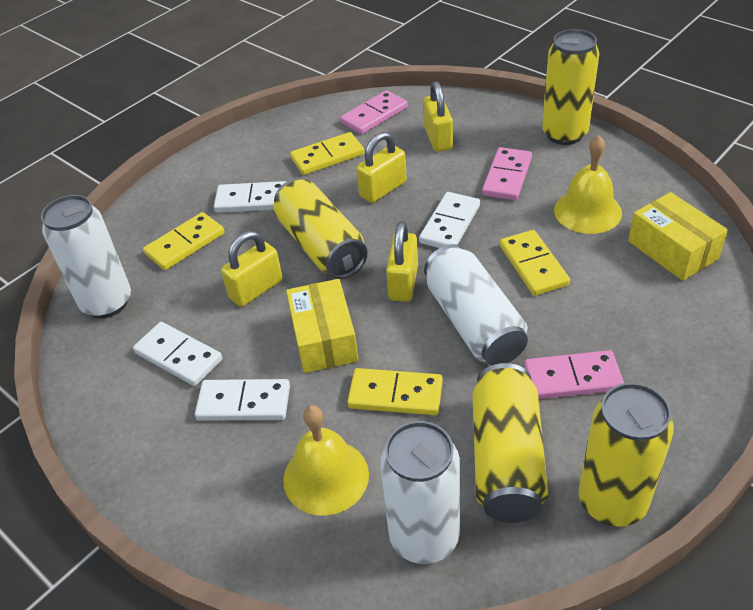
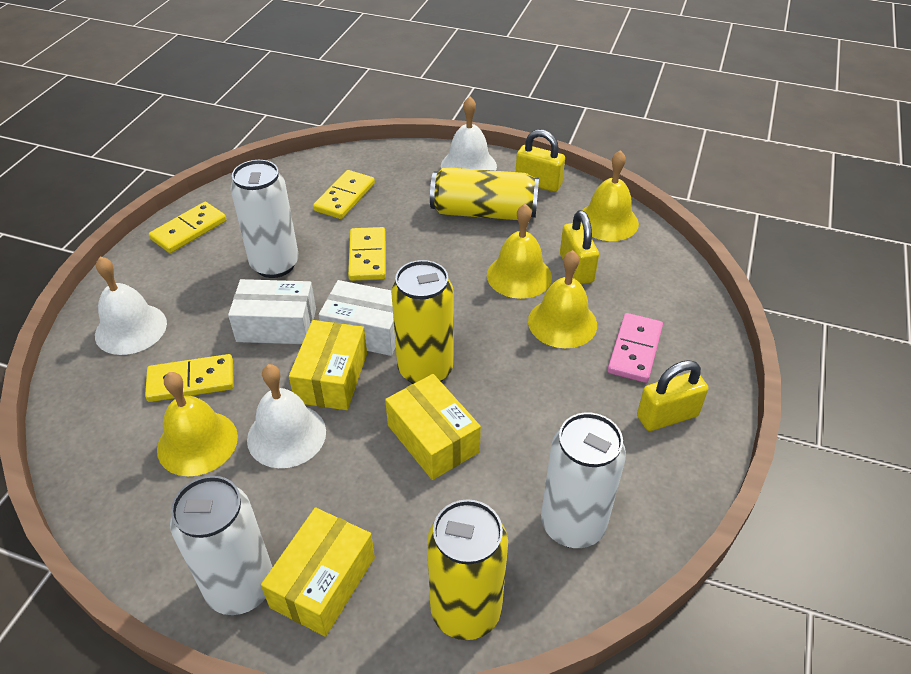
pink domino: [340,90,408,134] [482,147,532,200] [524,350,624,399] = 3 -> [607,313,663,383] = 1
white bell: none = 0 -> [95,256,167,355] [247,364,326,468] [441,96,497,171] = 3
white box: none = 0 -> [228,279,316,344] [319,280,396,356] = 2
white domino: [133,322,222,386] [195,379,290,421] [214,181,286,213] [419,192,480,248] = 4 -> none = 0
yellow bell: [283,405,369,516] [554,135,622,234] = 2 -> [157,372,238,476] [487,204,552,299] [528,250,597,348] [582,150,639,241] = 4
yellow box: [286,279,358,373] [628,192,728,281] = 2 -> [261,507,375,637] [289,320,367,410] [385,374,481,480] = 3
yellow can: [273,179,368,279] [473,363,548,523] [542,29,599,145] [578,383,674,527] = 4 -> [391,260,454,384] [427,499,508,640] [430,167,539,220] = 3
yellow padlock: [221,231,283,307] [356,132,407,203] [386,221,418,302] [423,81,453,152] = 4 -> [516,129,565,192] [560,210,599,284] [637,360,708,431] = 3

